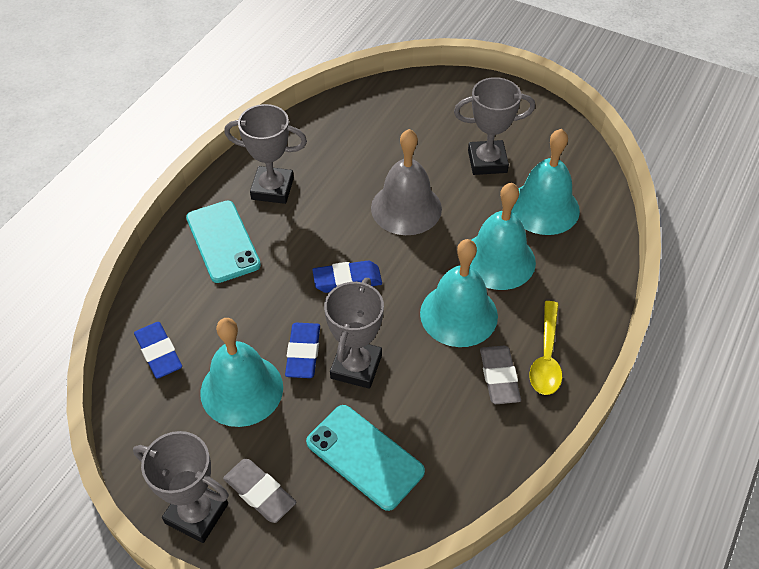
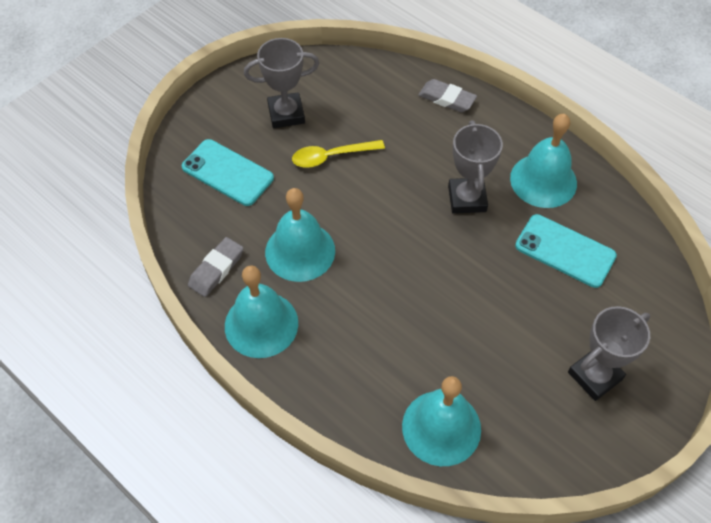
blue eraser: [134,322,182,379] [285,323,320,378] [312,261,382,293] = 3 -> none = 0
grey bell: [371,129,442,235] = 1 -> none = 0
grey trophy: [133,431,229,543] [224,104,307,204] [324,278,384,389] [454,77,535,175] = 4 -> [244,38,319,128] [448,120,503,214] [568,306,650,401] = 3

